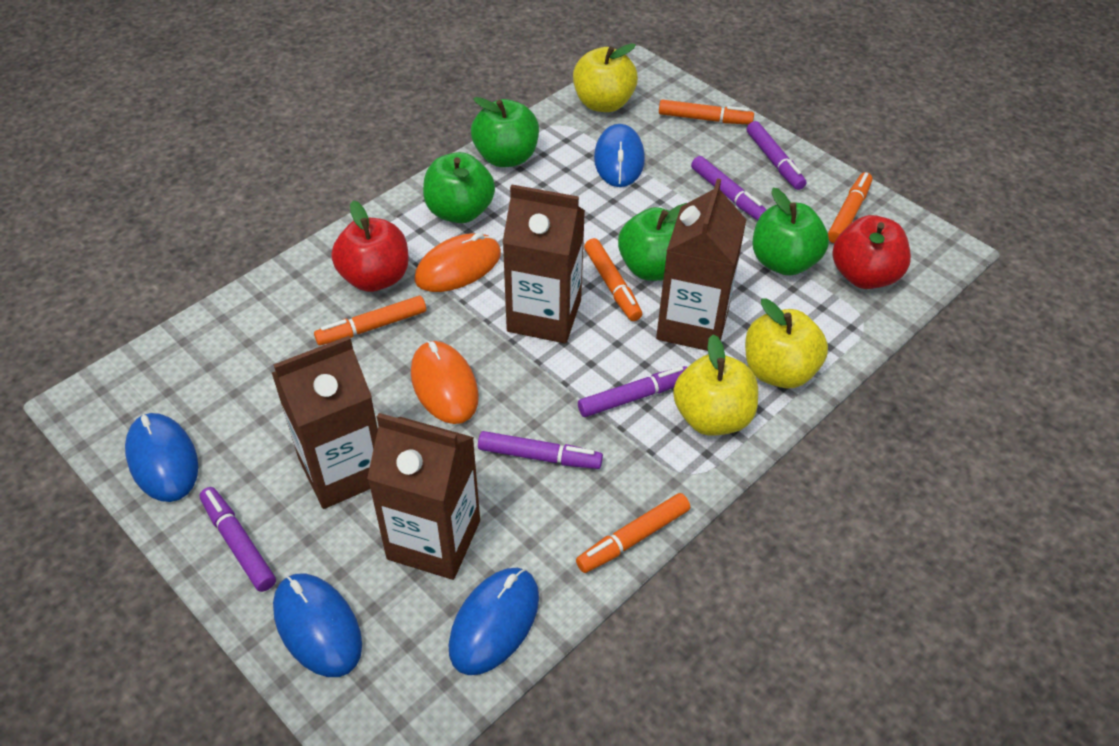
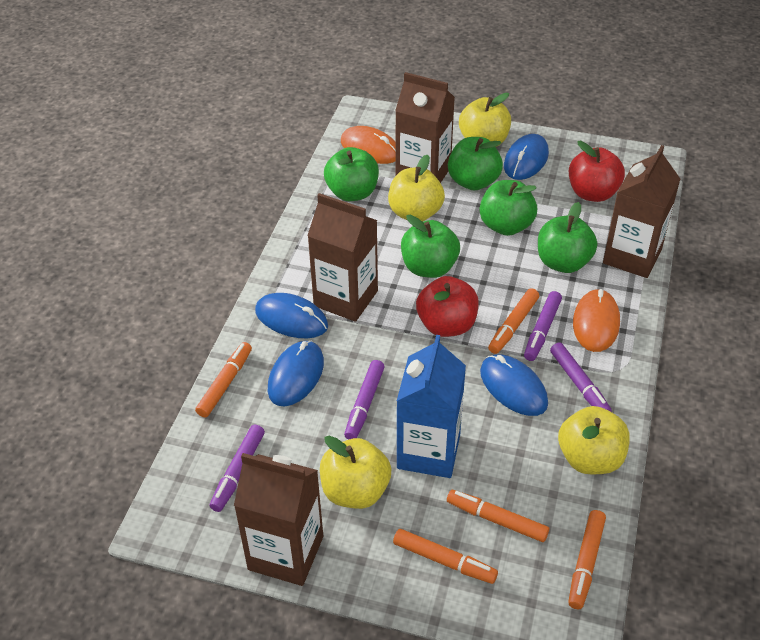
blue carton: none = 0 -> [397,335,466,478] = 1
green apple: [423,152,495,223] [471,97,539,167] [618,203,687,281] [753,188,829,276] = 4 -> [324,147,379,201] [401,215,460,278] [448,137,503,191] [480,180,537,236] [538,202,597,273] = 5
purple marker: [200,487,276,592] [478,431,603,469] [578,366,687,417] [691,156,767,221] [747,121,806,190] = 5 -> [210,425,265,512] [344,360,385,440] [524,291,562,361] [550,342,612,412] = 4
yellow apple: [573,43,638,112] [673,335,758,436] [745,298,828,388] = 3 -> [320,436,391,509] [388,155,445,221] [459,93,511,147] [558,406,630,474] = 4

